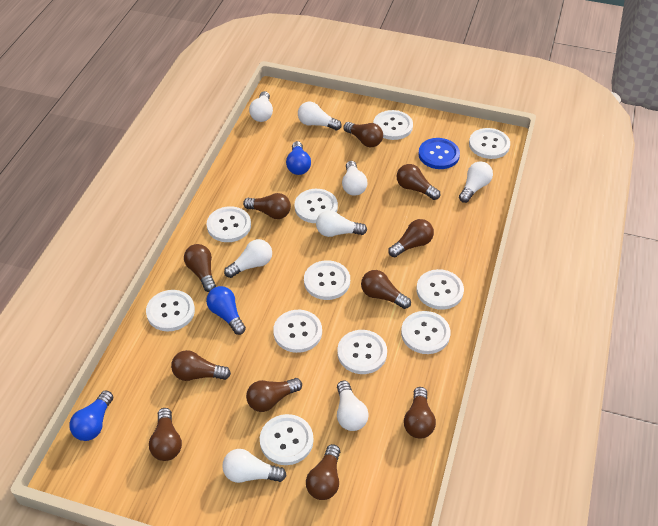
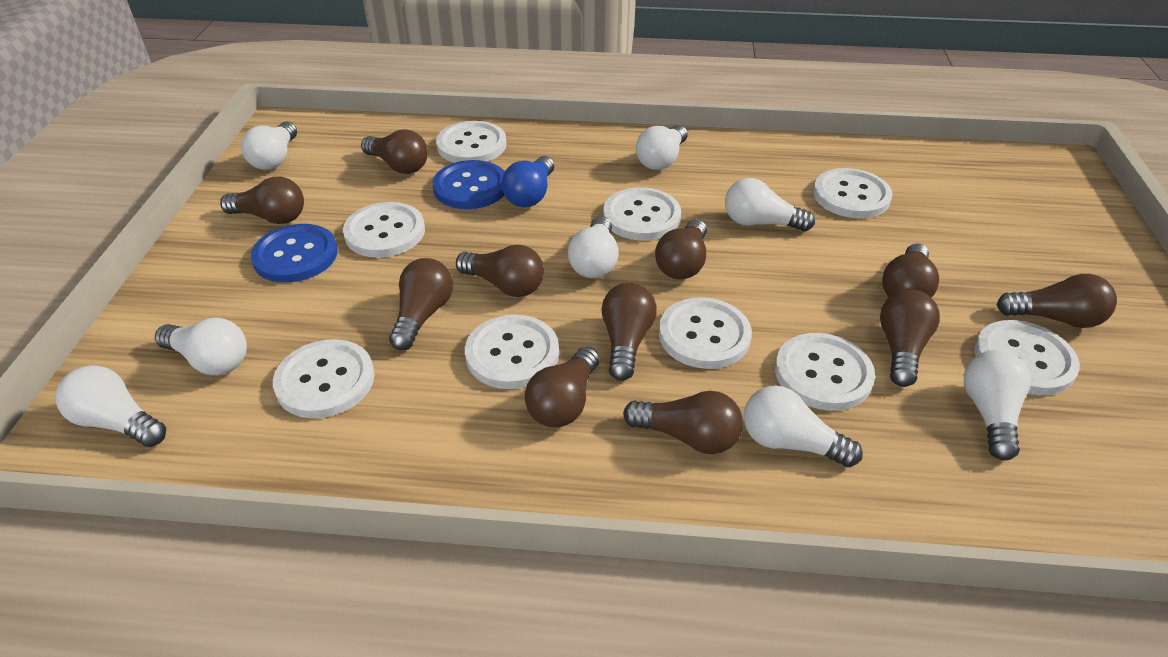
blue button: [418,138,460,169] = 1 -> [251,224,338,283] [433,160,505,209] = 2
blue light bulb: [69,390,113,441] [206,286,246,335] [286,141,311,175] = 3 -> [501,156,554,207] = 1
white button: [146,290,195,331] [207,206,251,242] [260,414,313,465] [273,310,322,353] [294,189,338,223] [304,260,350,300] [337,330,387,374] [373,110,413,140] [401,311,451,354] [416,269,464,310] [469,128,510,159] = 11 -> [273,339,374,418] [343,202,425,257] [436,121,507,163] [465,315,559,389] [603,187,681,241] [659,297,752,369] [775,333,875,411] [813,168,893,218] [974,320,1080,395] = 9

